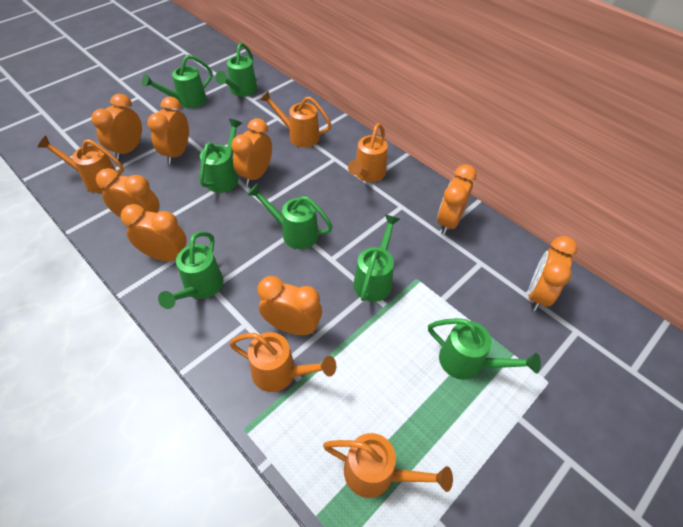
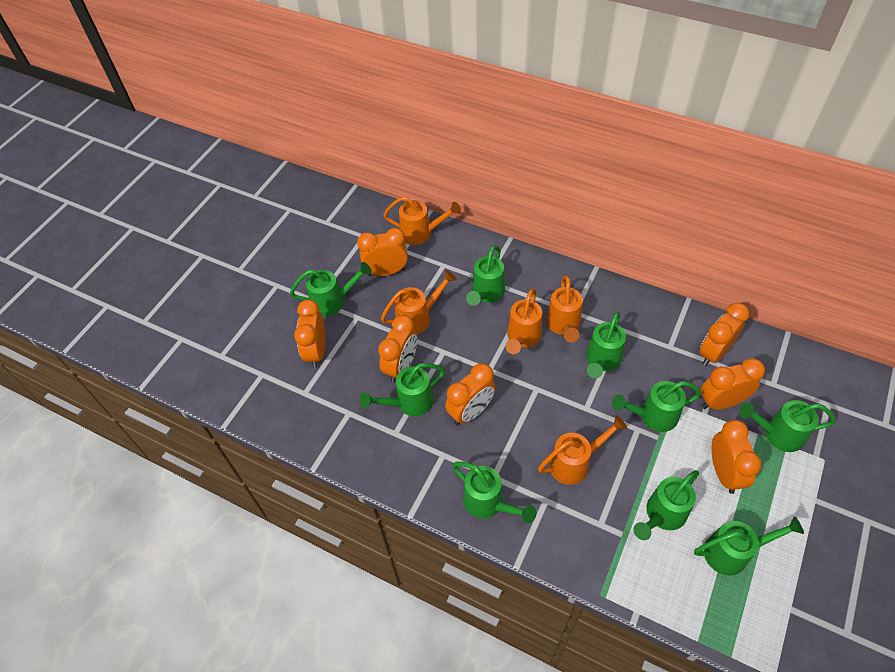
green watering can: [142,55,213,108] [158,232,223,309] [200,119,242,193] [215,43,257,97] [247,184,333,249] [353,215,400,302] [428,318,541,380] = 7 -> [290,262,372,317] [360,363,445,416] [452,462,536,523] [466,246,505,306] [586,312,626,378] [612,381,701,432] [634,470,699,540] [694,516,804,576] [739,400,836,452] = 9
orange clock: [91,94,142,160] [96,168,159,218] [120,204,187,261] [147,97,189,164] [231,118,272,186] [258,276,322,335] [437,164,477,235] [528,236,578,311] = 8 -> [294,300,326,368] [357,228,408,276] [378,315,417,383] [445,363,496,425] [699,303,749,366] [701,358,765,410] [712,420,761,494] = 7

